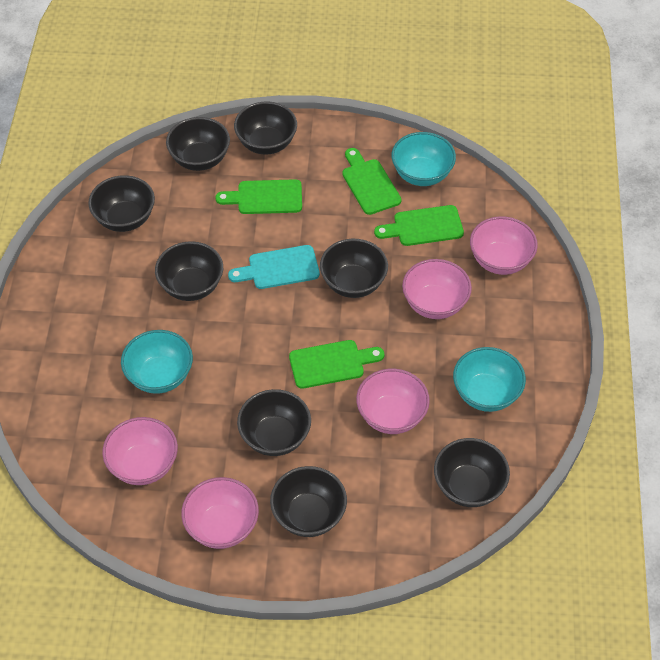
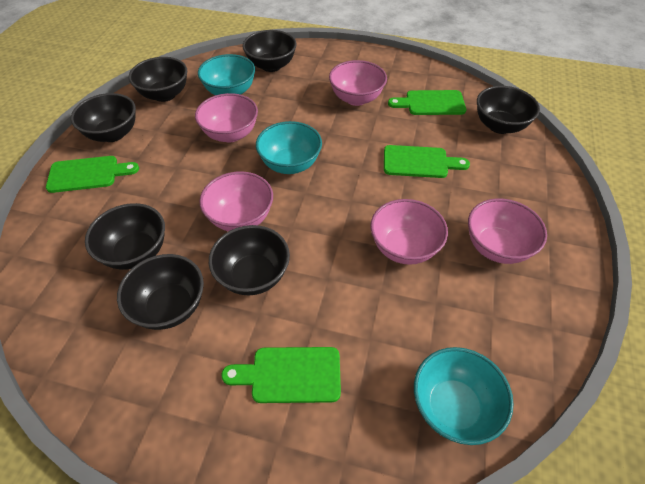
black bowl: [88,175,155,232] [155,241,223,301] [166,117,230,171] [234,101,297,155] [237,389,311,456] [270,466,347,537] [320,239,388,298] [434,438,510,507] = 8 -> [71,93,136,142] [85,203,165,270] [117,254,204,330] [129,57,187,102] [209,225,290,295] [242,30,296,72] [477,86,540,134] = 7
turquoise cutting board: [228,245,320,289] = 1 -> none = 0

